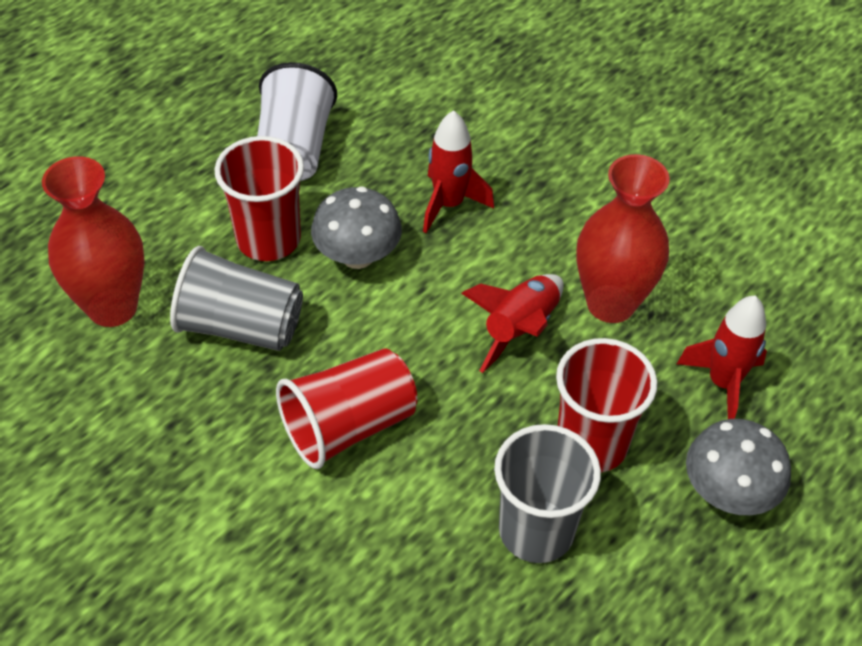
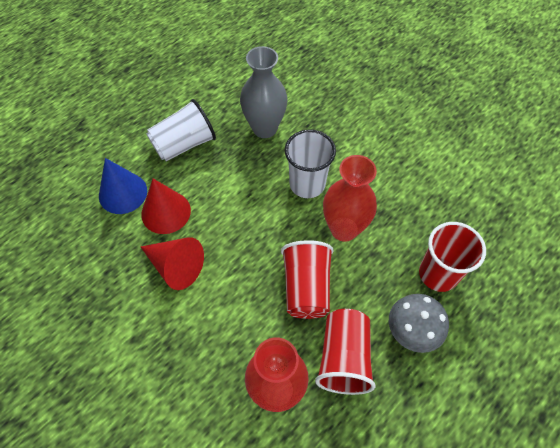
blue cone: none = 0 -> [99,158,147,214] = 1
grey cup: [170,246,303,351] [494,424,601,563] = 2 -> none = 0
grey mushroom: [311,186,402,269] [686,419,791,515] = 2 -> [389,294,449,353] = 1
grey vase: none = 0 -> [240,46,287,138] = 1
red cone: none = 0 -> [141,179,191,234] [141,237,204,290] = 2
red rocket: [423,110,494,233] [461,274,564,373] [677,296,767,419] = 3 -> none = 0
white cup: [257,62,337,181] = 1 -> [147,99,216,161] [285,129,336,198] = 2

